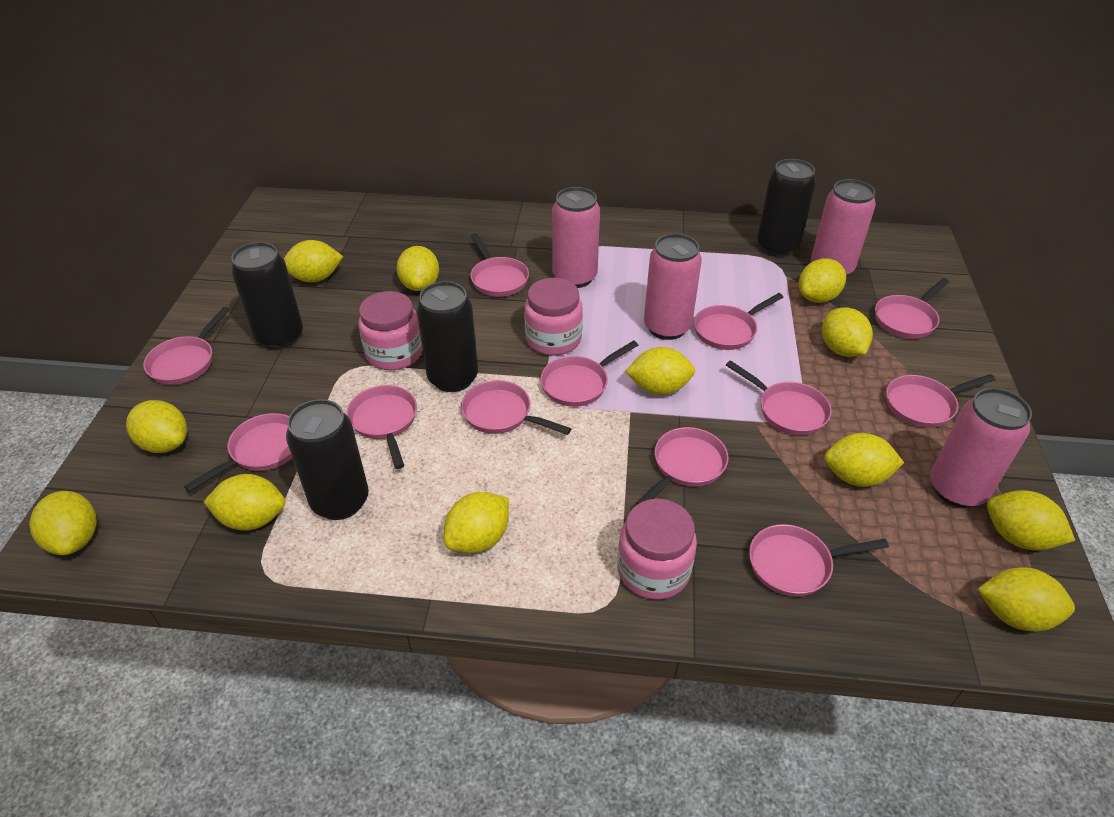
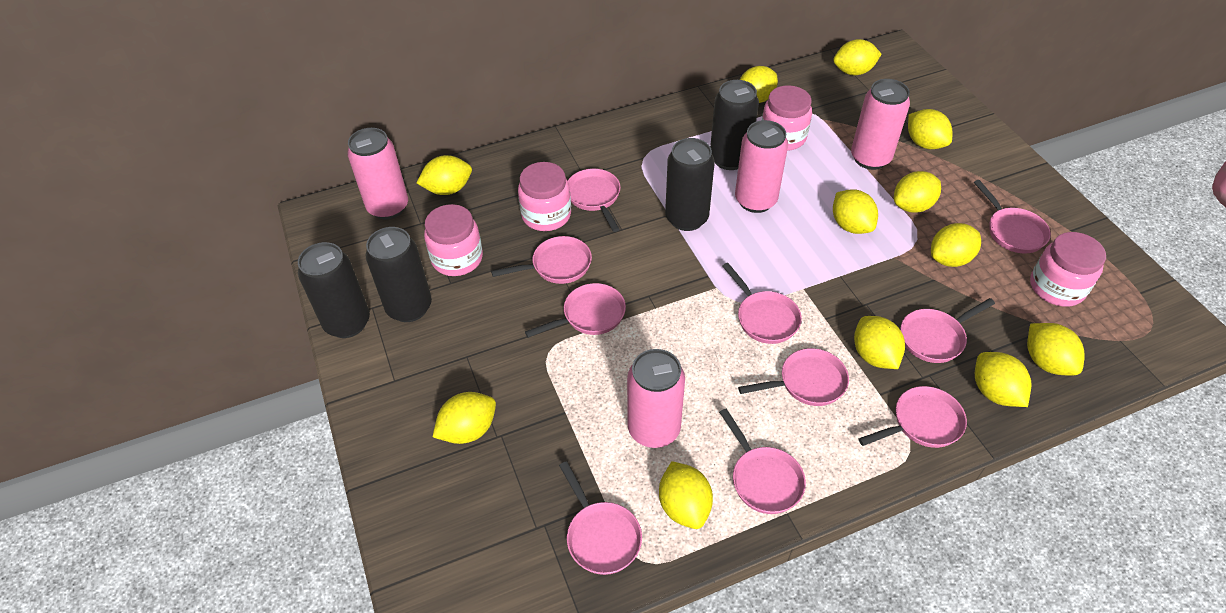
pink jar: [358,291,422,370] [524,278,583,356] [618,499,697,600] = 3 -> [424,204,483,276] [518,162,571,231] [762,85,812,151] [1030,232,1106,307] = 4
pink pan: [143,307,230,385] [184,413,292,492] [346,385,417,469] [461,380,571,435] [470,233,529,297] [540,340,638,407] [636,427,729,505] [694,293,783,350] [726,360,832,435] [749,524,889,597] [875,278,949,339] [886,374,996,428] = 12 -> [491,236,592,284] [525,283,626,338] [559,461,642,575] [568,169,620,232] [719,409,806,514] [722,263,802,344] [738,348,849,406] [858,386,967,448] [900,298,995,363] [974,180,1051,253] = 10

